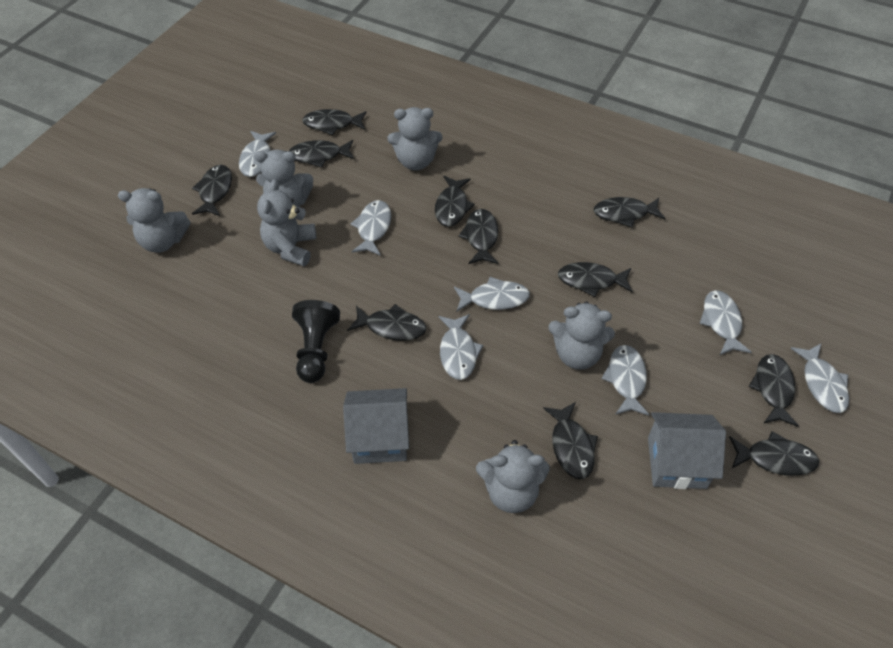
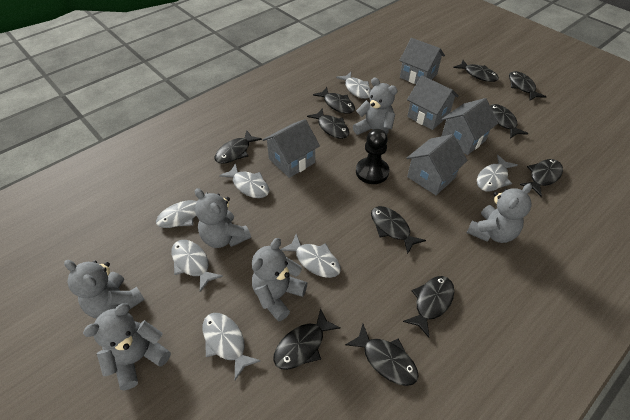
grey house: [343,388,409,464] [648,412,726,489] = 2 -> [262,119,320,178] [399,38,445,84] [406,134,468,195] [407,76,459,130] [441,98,498,155] = 5

